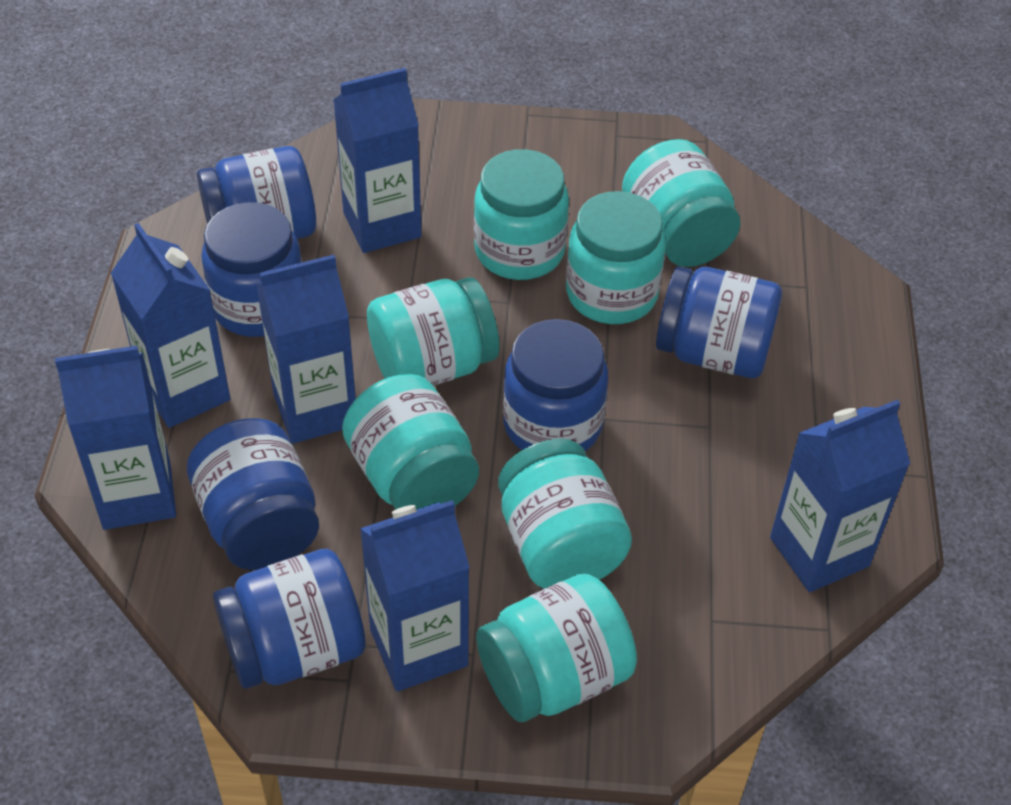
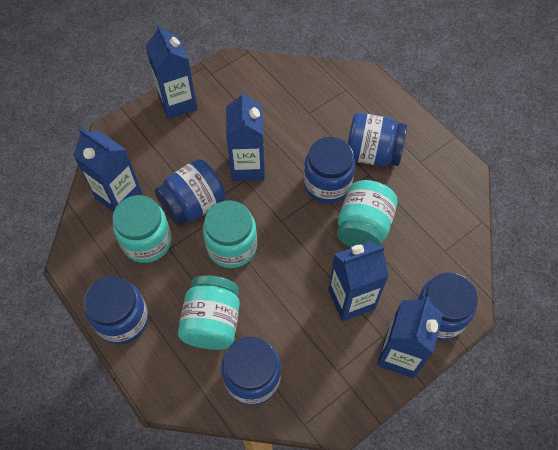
blue carton: [55,346,176,530] [111,223,230,428] [256,255,356,444] [333,68,422,253] [360,500,470,692] [770,400,910,592] = 6 -> [73,128,143,212] [145,24,197,119] [226,90,265,181] [328,241,389,321] [377,296,443,378] = 5
turquoise jar: [342,374,479,510] [367,277,499,386] [474,149,569,280] [476,574,637,722] [498,439,632,589] [566,191,666,324] [622,139,740,267] = 7 -> [113,195,172,263] [178,275,240,350] [203,201,257,268] [337,180,398,248] = 4

